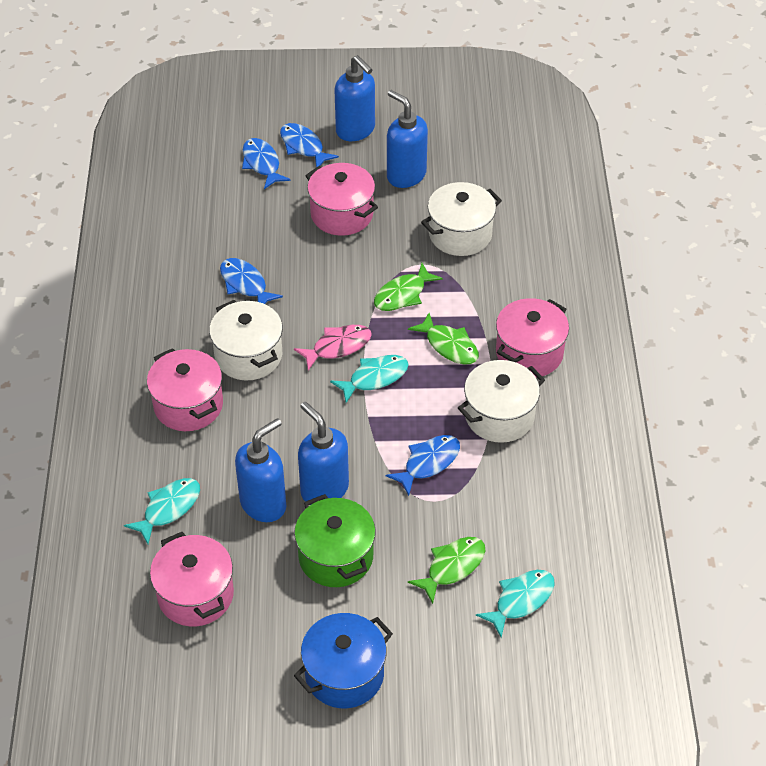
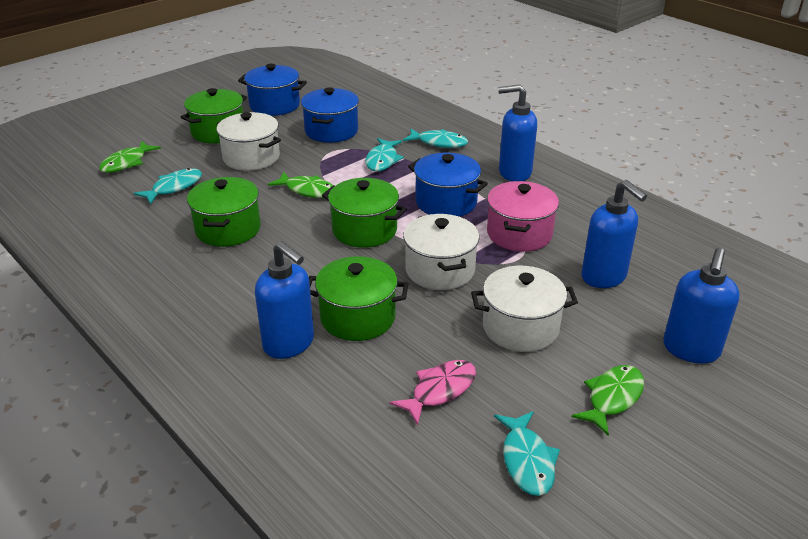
blue fish: [220,258,283,304] [242,138,291,189] [280,123,339,167] [386,435,460,496] = 4 -> none = 0
blue pot: [294,613,393,708] = 1 -> [238,64,307,116] [301,87,359,143] [408,153,488,217] = 3
green pot: [294,494,376,587] = 1 -> [181,88,247,144] [187,177,261,247] [309,256,408,341] [322,178,407,248] = 4
pink pot: [147,348,223,431] [150,532,234,626] [305,163,378,236] [496,298,569,378] = 4 -> [487,181,559,252] = 1
turquoise fish: [124,478,200,544] [330,355,409,403] [476,570,555,638] = 3 -> [134,168,202,205] [365,138,404,171] [403,128,468,148] [494,411,560,496] = 4

